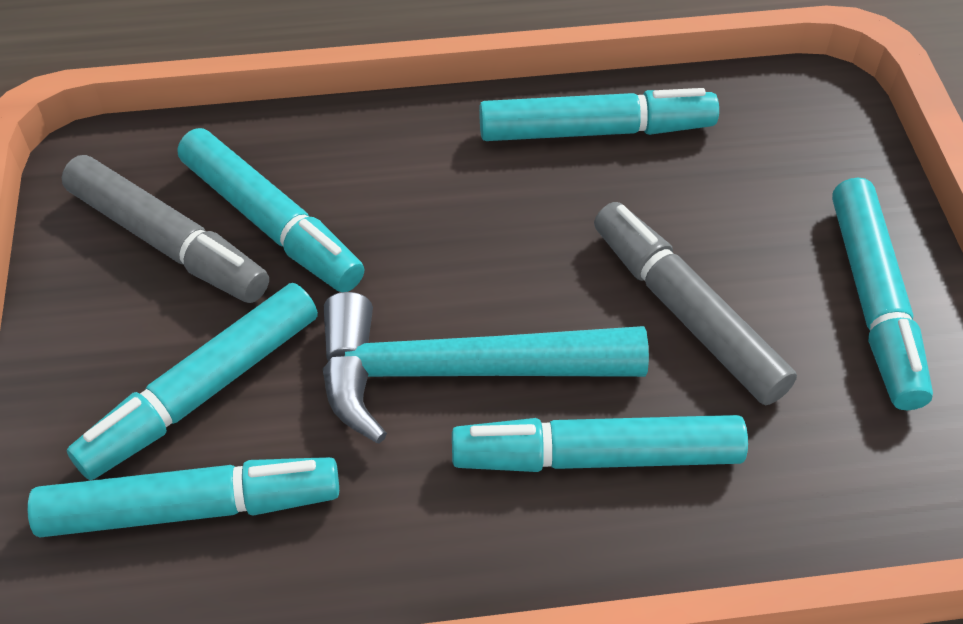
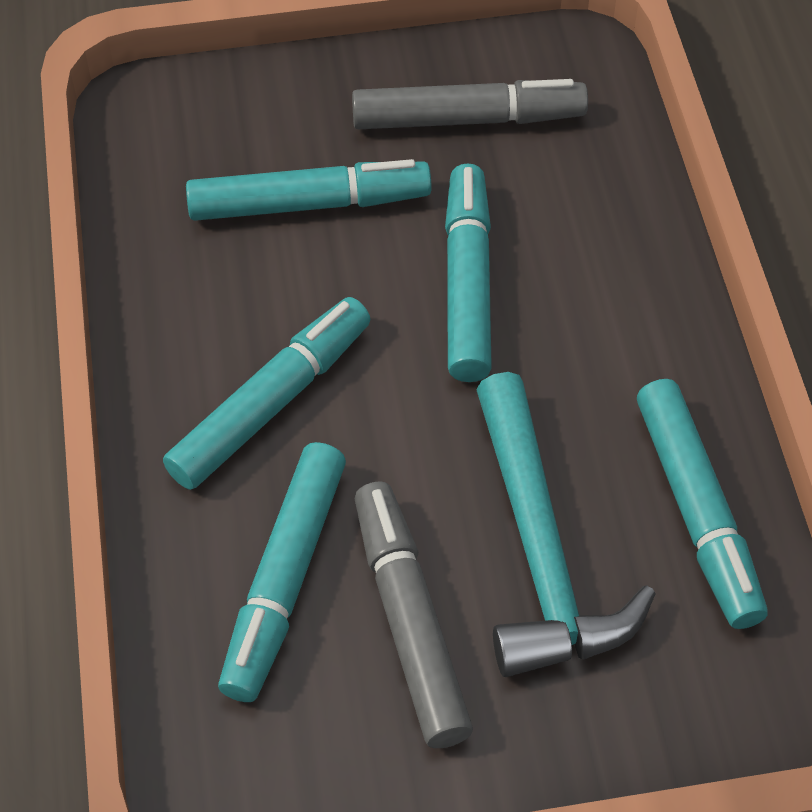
turquoise marker: [27,457,339,537] [67,283,318,480] [177,128,365,292] [452,415,748,472] [479,88,719,141] [832,178,933,410] = 6 -> [163,297,370,490] [186,159,432,221] [218,442,346,702] [445,164,492,382] [637,379,768,629] = 5

